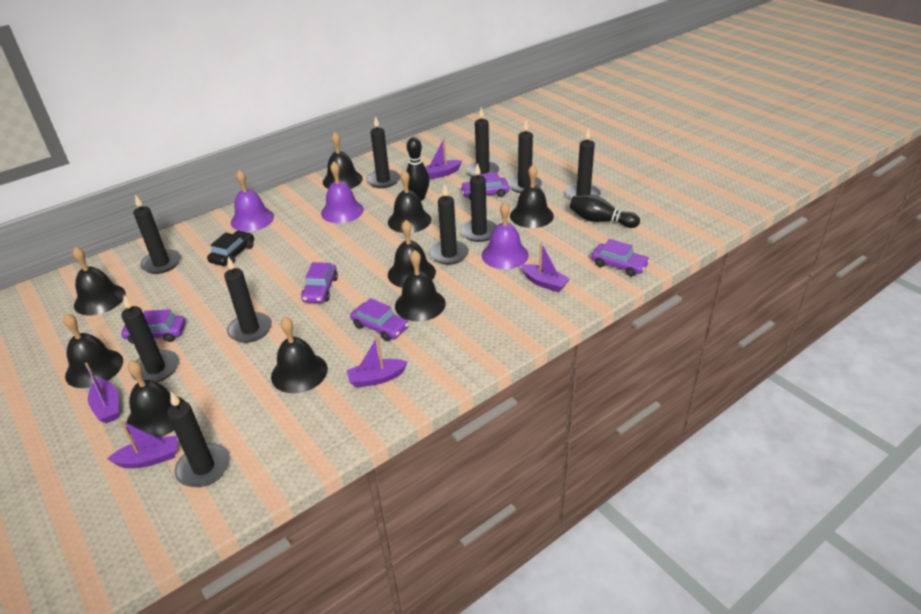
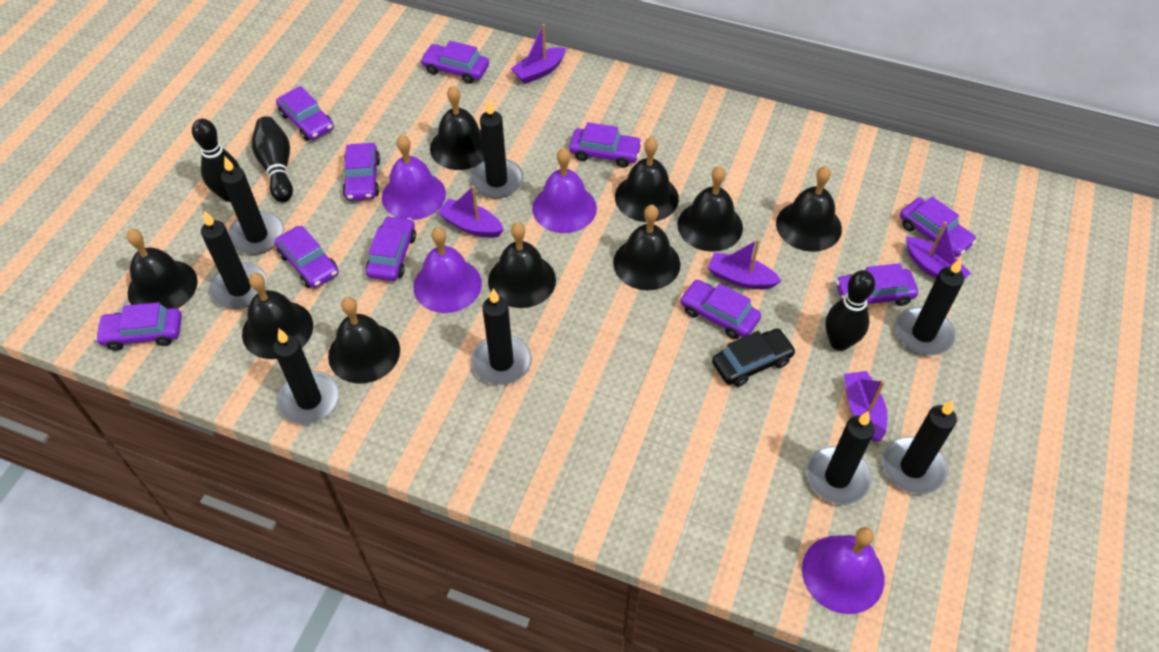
black bowling pin: [406,137,430,201] [570,195,640,228] = 2 -> [192,119,240,202] [252,116,293,202] [825,270,875,351] = 3
black candle: [121,295,179,382] [133,195,181,274] [167,392,230,487] [224,257,272,343] [366,116,400,188] [430,184,469,265] [460,163,497,242] [466,107,500,177] [508,120,542,193] [566,128,602,200] = 10 -> [201,211,268,309] [221,156,284,255] [273,329,340,425] [470,100,523,198] [471,288,532,385] [806,411,875,505] [882,400,957,495] [895,258,964,356] = 8
purple bell: [231,170,274,232] [321,161,364,223] [482,202,529,269] = 3 -> [382,135,446,220] [414,227,482,313] [532,148,597,233] [802,527,884,614] = 4
purple car: [120,309,186,344] [301,262,338,303] [350,298,409,341] [460,172,509,200] [591,239,650,277] = 5 -> [95,302,182,351] [275,225,339,288] [276,86,334,141] [343,143,380,201] [366,216,416,281] [421,41,489,84] [569,122,642,168] [680,280,761,339] [836,263,918,306] [900,197,977,257] = 10

